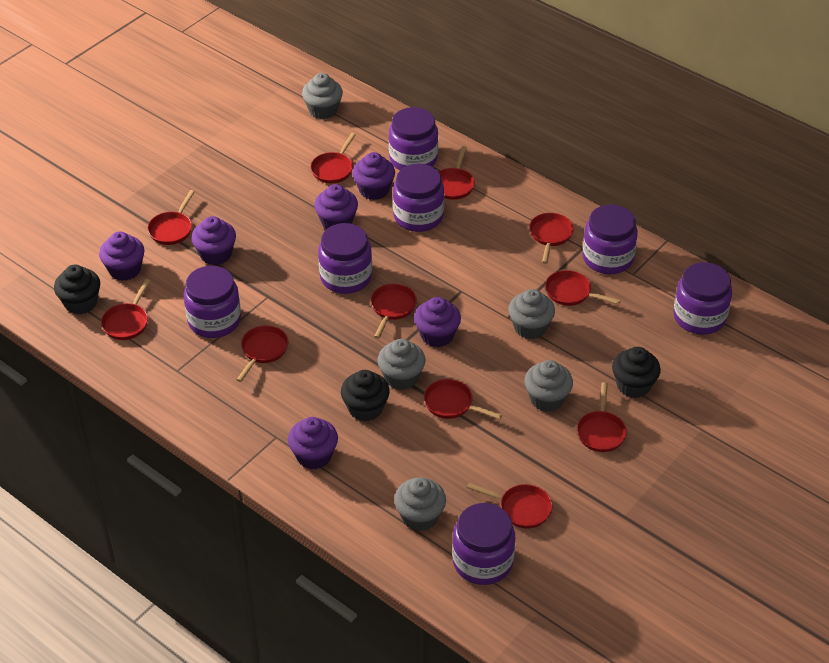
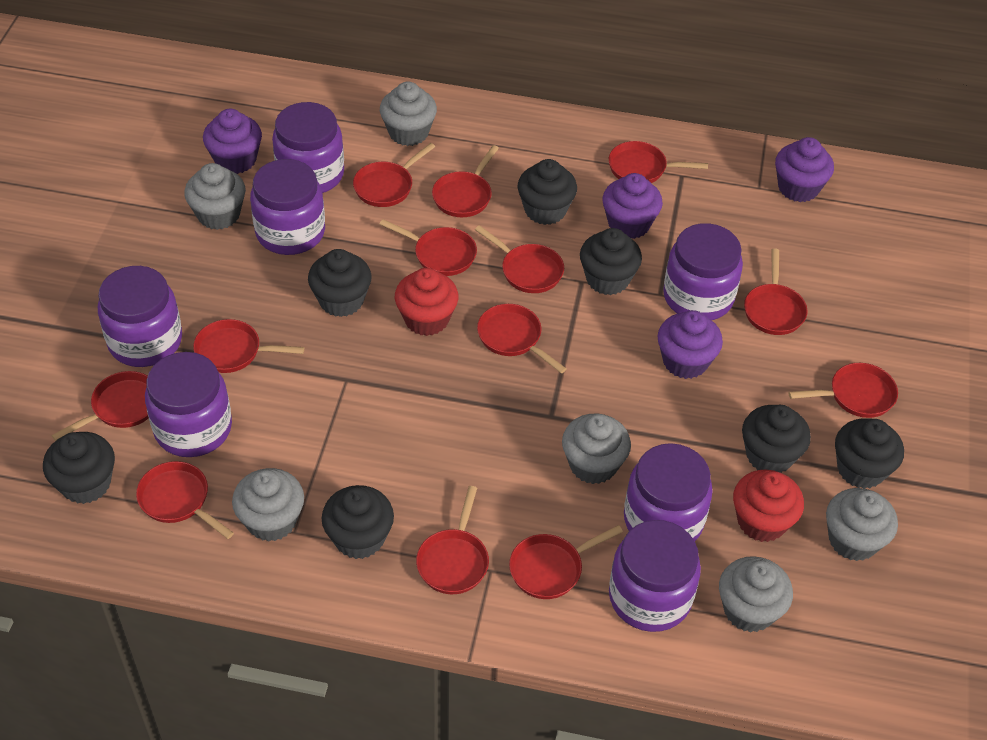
black cupcake: [54,265,100,315] [341,370,390,421] [612,347,661,398] = 3 -> [43,432,115,504] [308,249,372,317] [321,485,394,559] [517,159,577,225] [580,228,642,295] [742,405,811,473] [835,418,904,489] = 7
grey cupcake: [302,73,343,119] [377,339,425,390] [394,477,446,531] [508,289,555,339] [524,360,573,412] = 5 -> [184,163,246,230] [232,468,304,542] [380,81,437,146] [562,414,631,484] [719,556,793,633] [826,488,898,561] = 6
purple cupcake: [99,232,145,281] [191,216,236,265] [288,417,338,470] [314,184,358,229] [352,152,395,200] [414,297,461,347] = 6 -> [203,109,262,174] [602,173,663,239] [658,310,723,379] [775,137,834,202] = 4
red cupcake: none = 0 -> [395,268,459,336] [733,470,804,542] = 2
red pan: [101,279,150,340] [148,190,195,245] [236,325,288,382] [311,133,356,183] [371,284,417,339] [424,379,502,419] [439,146,475,200] [467,483,552,529] [529,213,574,264] [545,270,621,306] [577,382,627,452] = 11 -> [51,371,149,441] [136,461,234,539] [193,319,304,373] [353,143,435,207] [379,219,477,276] [416,486,489,594] [432,145,499,217] [475,225,564,293] [477,304,567,373] [509,525,623,599] [609,141,708,183] [744,248,808,335] [788,363,898,418] = 13

